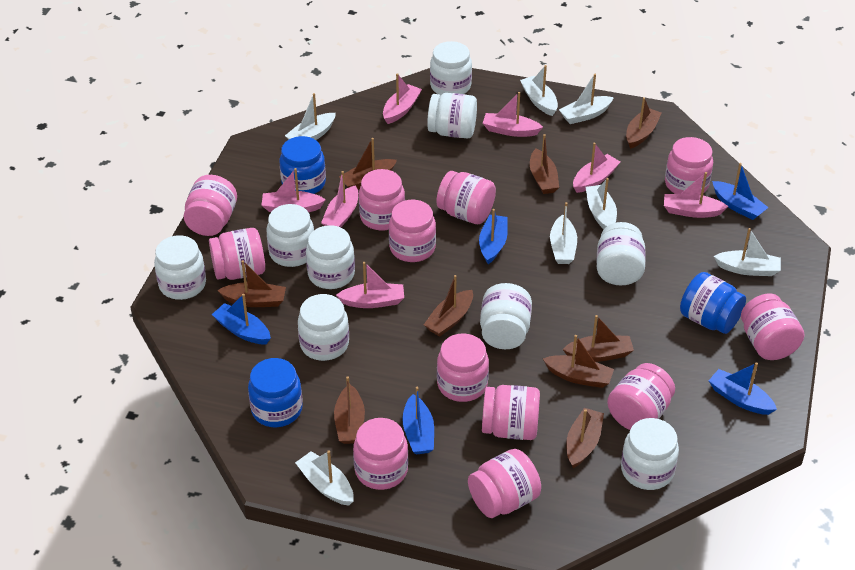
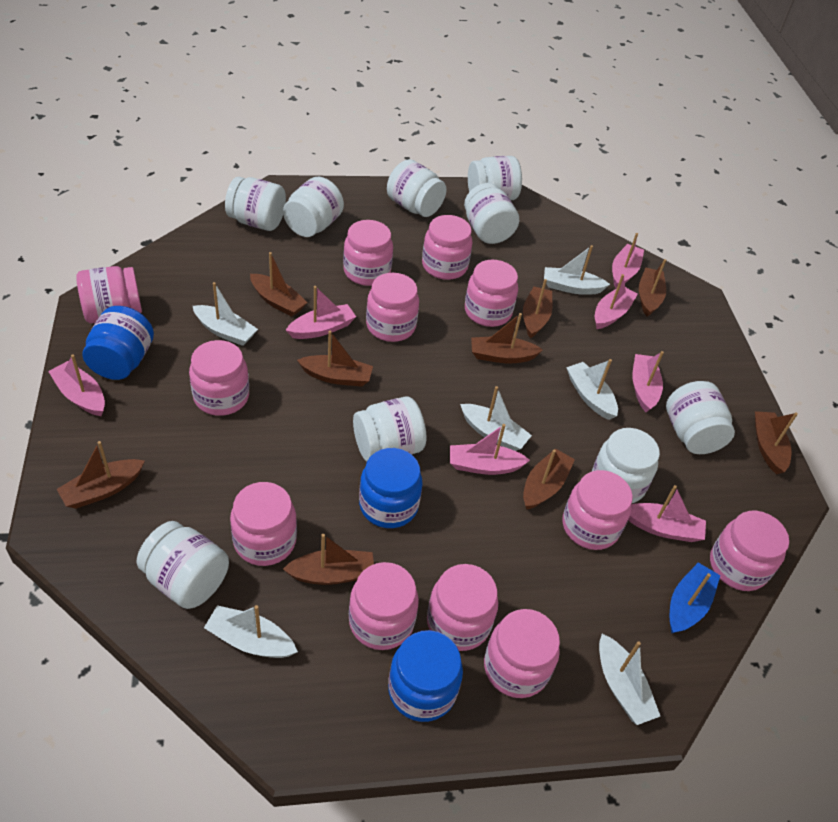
blue boat: [212,294,271,344] [403,387,434,454] [479,209,508,264] [709,362,777,415] [712,163,769,220] = 5 -> [670,562,720,633] = 1
white boat: [285,93,336,140] [295,450,354,506] [520,65,558,116] [550,202,577,264] [559,74,614,124] [586,178,617,229] [714,228,781,276] = 7 -> [193,282,258,346] [204,605,298,658] [460,386,532,451] [544,245,610,295] [566,359,618,420] [599,634,660,725] = 6

